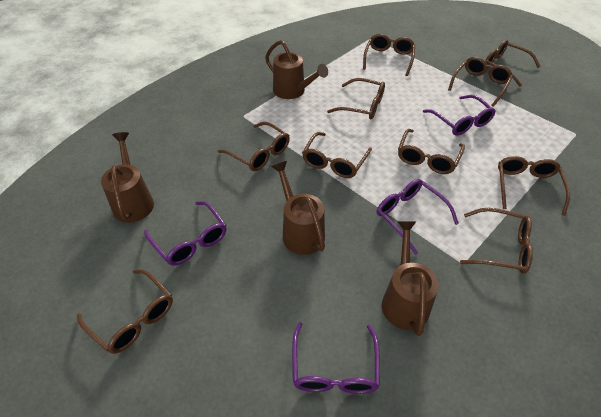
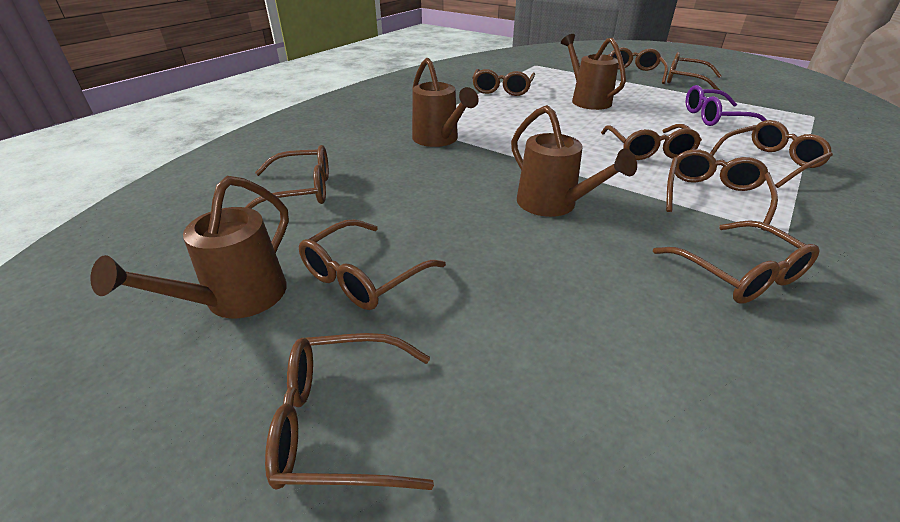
purple glasses: [144,201,227,266] [292,322,380,394] [377,179,459,255] [423,95,496,136] = 4 -> [686,85,767,126] = 1

